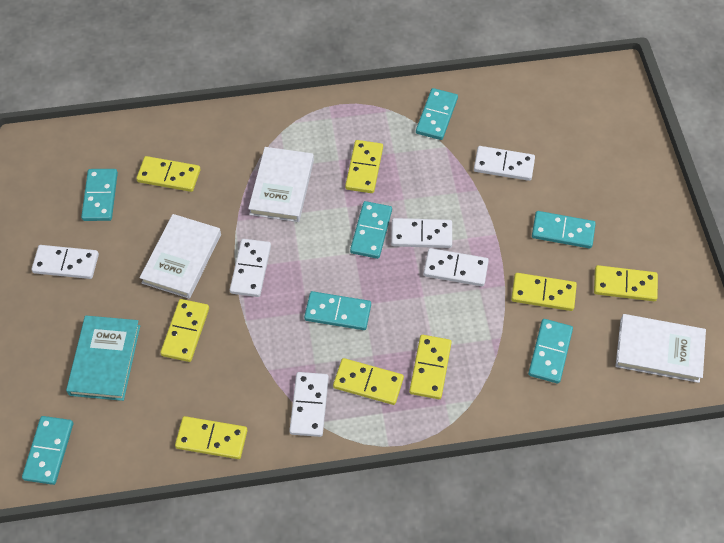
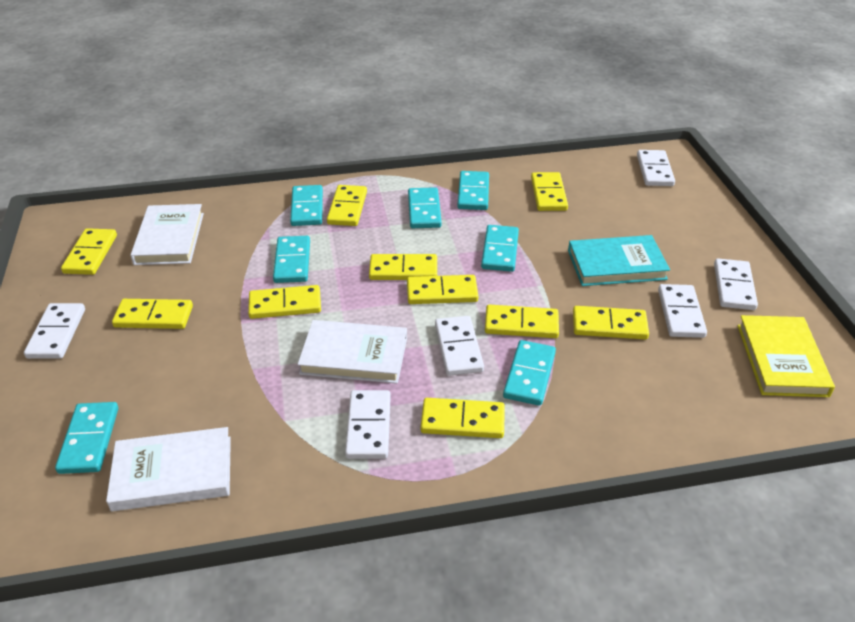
yellow book: none = 0 -> [737,315,835,397] = 1
yellow domino: [136,156,201,192] [160,299,209,362] [175,416,248,459] [333,358,404,405] [345,140,383,193] [409,335,452,399] [511,273,577,311] [594,265,658,301] = 8 -> [61,228,117,275] [112,299,193,329] [248,285,321,319] [327,185,367,226] [369,254,437,280] [407,275,478,304] [421,398,505,438] [485,304,559,338] [531,172,568,211] [573,306,649,340] = 10

